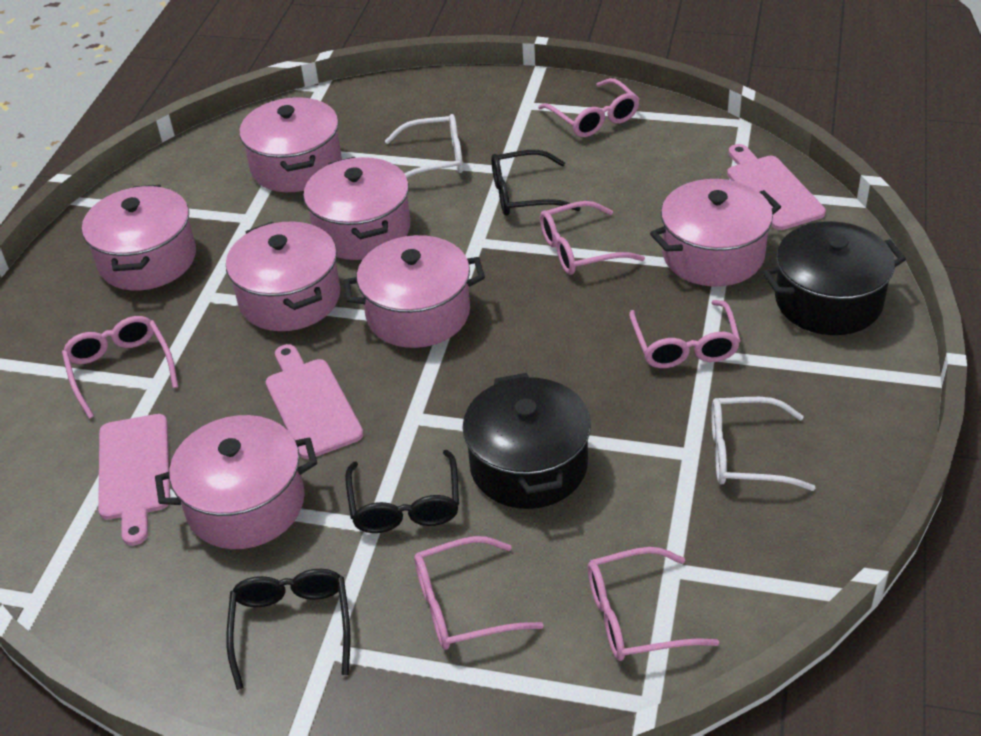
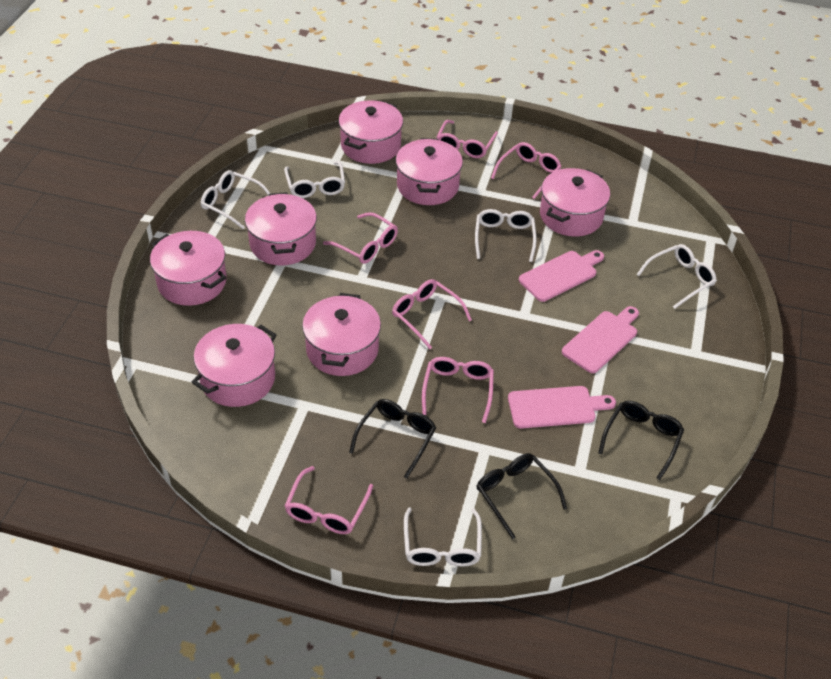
black pot: [462,373,591,509] [762,221,906,335] = 2 -> none = 0
white glasses: [385,114,463,178] [711,397,815,491] = 2 -> [201,170,270,229] [284,161,345,198] [404,507,482,567] [475,209,537,262] [636,244,717,309] = 5

